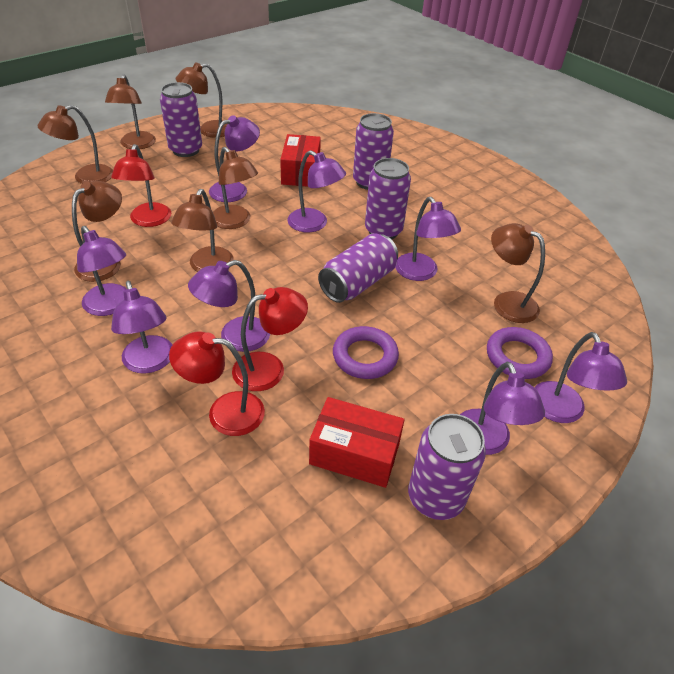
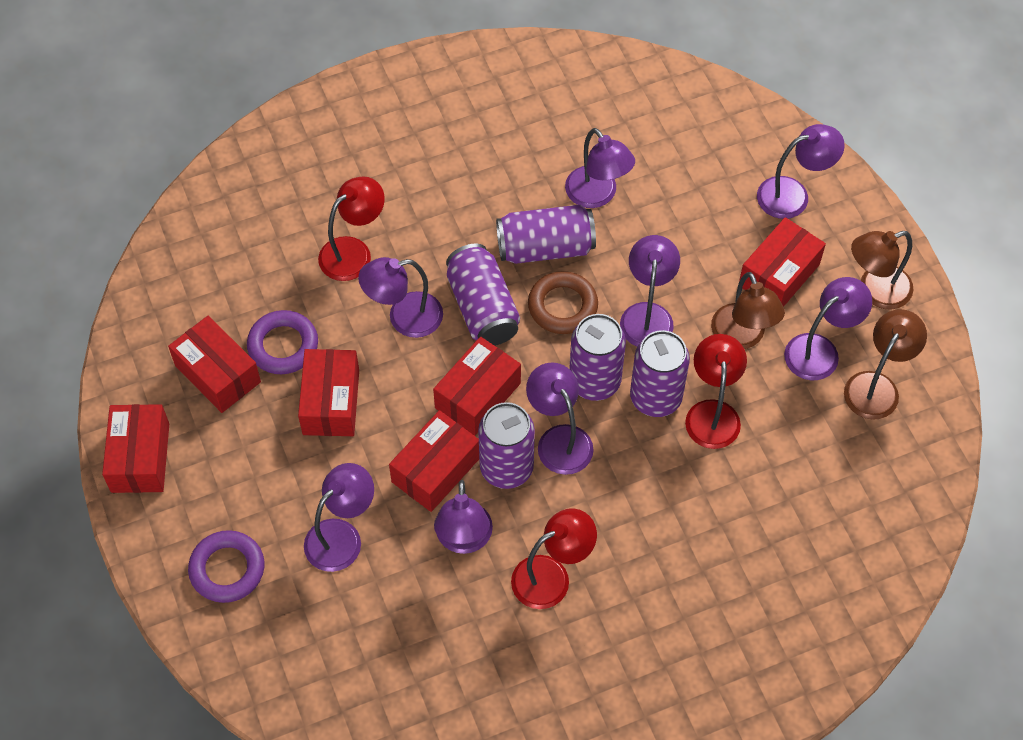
brown lamp: [37,105,113,184] [72,181,122,282] [105,74,156,149] [171,189,234,272] [176,62,227,138] [213,147,258,229] [491,223,545,323] = 7 -> [711,272,785,349] [844,309,927,420] [851,231,914,309] = 3
brown ring: none = 0 -> [528,271,598,334] = 1
red box: [280,134,321,187] [309,397,404,488] = 2 -> [102,404,169,493] [168,316,261,413] [298,349,359,436] [389,410,479,512] [433,337,521,436] [739,217,826,307] = 6

